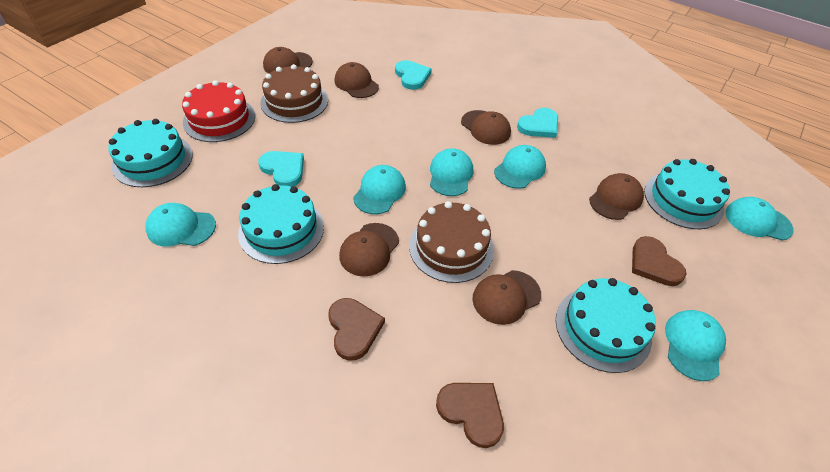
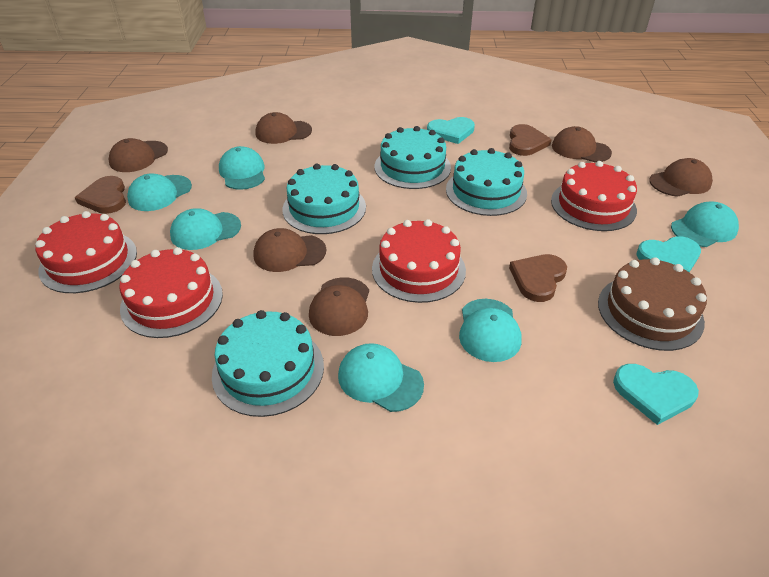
brown cake: [261,64,328,123] [409,201,494,283] = 2 -> [598,257,707,351] = 1
red cake: [182,80,255,142] = 1 -> [35,211,137,293] [119,247,223,338] [372,219,466,303] [551,161,637,231] = 4

